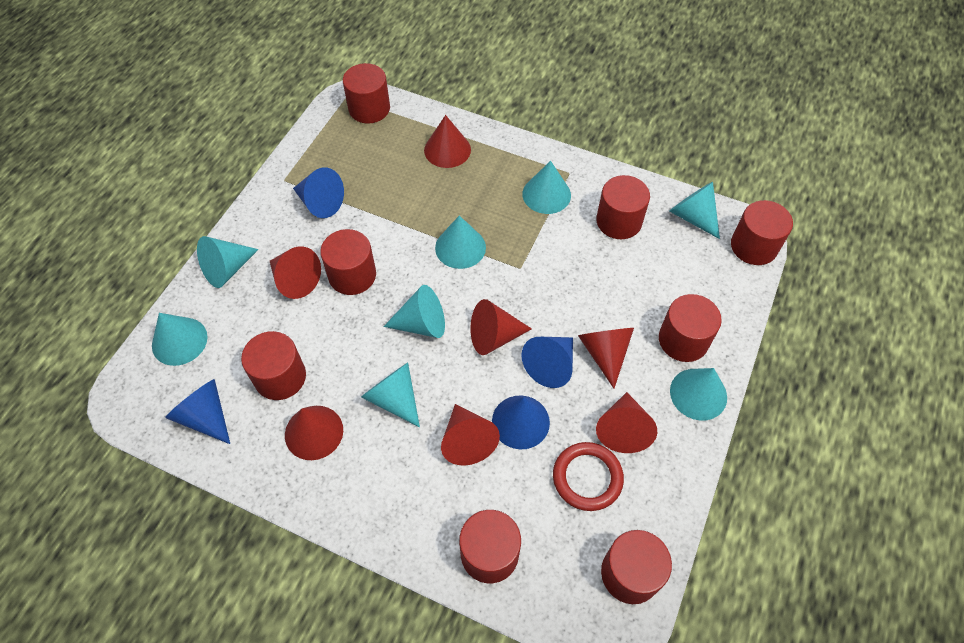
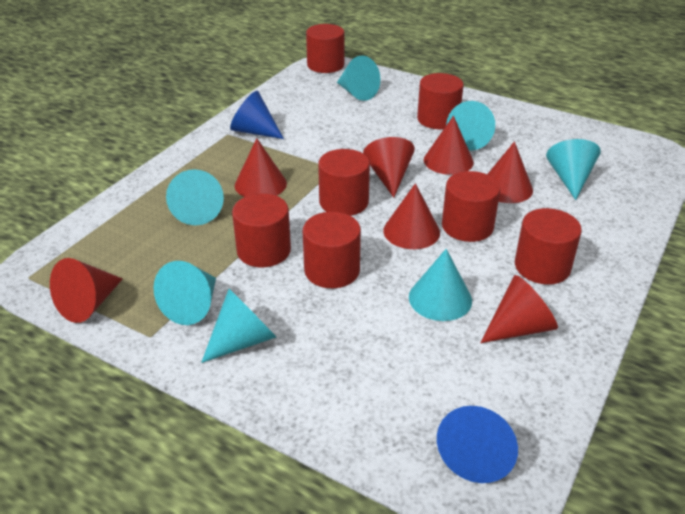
blue cone: [165,379,230,444] [293,167,344,218] [492,395,550,449] [521,337,573,388] = 4 -> [230,91,284,139] [437,406,518,483] = 2
red cylinder: [241,331,306,400] [320,229,376,295] [343,63,390,124] [459,510,521,583] [596,175,650,239] [601,530,672,604] [659,294,722,362] [731,200,793,265] = 8 -> [232,193,291,267] [303,212,361,288] [306,24,344,73] [318,149,370,216] [417,73,464,129] [442,171,500,242] [515,208,582,285] = 7
red ring: [553,442,624,511] = 1 -> none = 0
turquoise cone: [152,313,208,366] [197,236,259,288] [361,362,420,427] [383,285,445,338] [435,215,486,269] [522,161,571,214] [669,182,720,239] [670,368,727,421] = 8 -> [153,261,216,325] [166,169,224,225] [201,289,276,363] [337,56,380,101] [409,249,472,321] [446,101,495,151] [546,139,601,200] = 7

